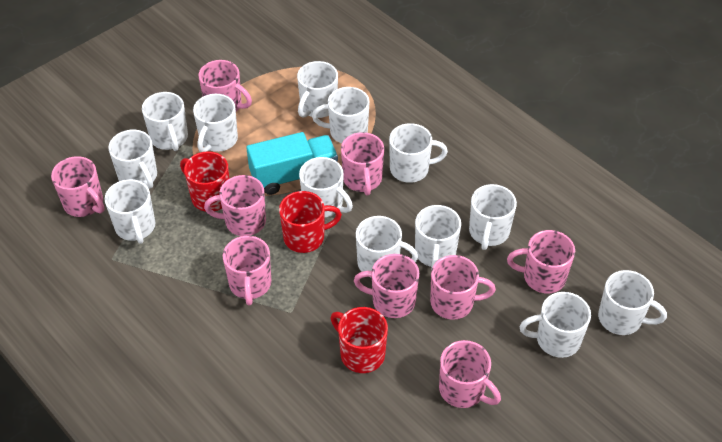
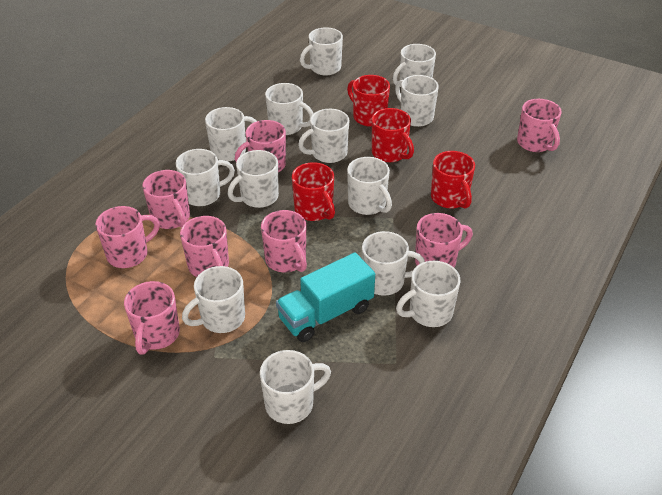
pink mug: [51,156,105,217] [198,60,252,112] [204,175,266,236] [223,236,271,306] [341,132,384,196] [354,254,419,318] [430,255,496,320] [439,340,501,408] [507,230,575,293] = 9 -> [95,206,160,268] [124,281,180,354] [142,170,190,229] [180,216,229,277] [235,120,286,172] [261,210,307,272] [415,213,473,268] [517,99,562,152] = 8
red mug: [180,151,229,212] [279,191,342,253] [330,307,388,373] = 3 -> [292,162,335,221] [347,75,390,127] [372,108,414,162] [431,151,475,209] = 4

